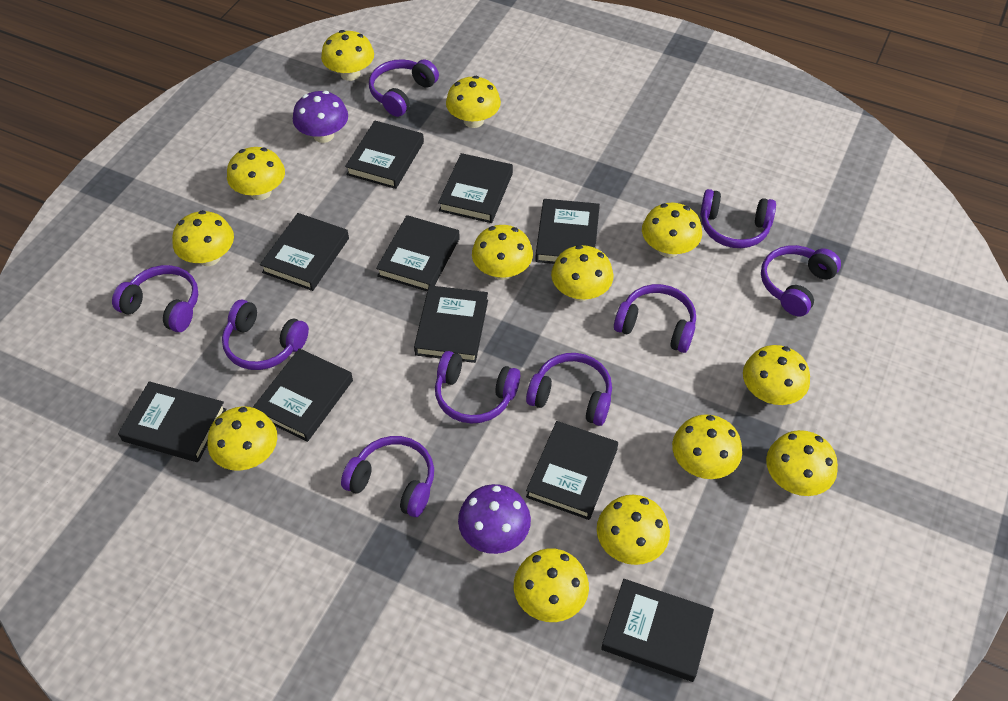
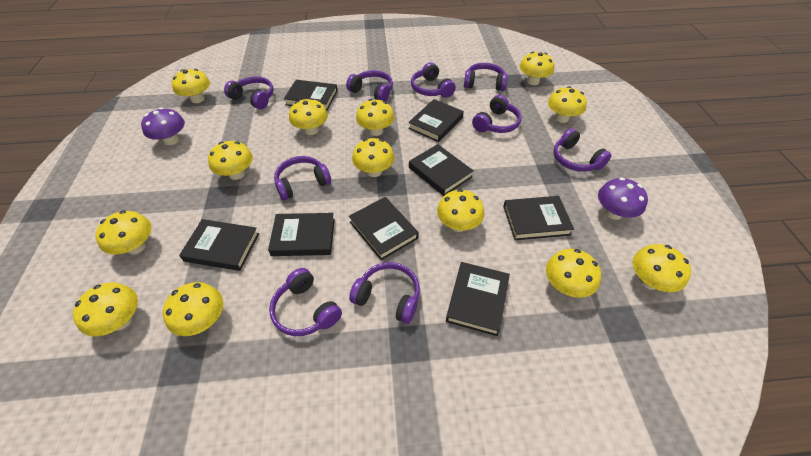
black book: [118,381,227,462] [252,348,353,442] [260,213,349,291] [345,121,424,189] [376,215,460,291] [414,285,488,363] [438,153,513,223] [526,421,618,520] [535,199,600,264] [601,579,714,682] = 10 -> [179,219,259,271] [268,213,335,256] [284,80,337,111] [349,197,419,260] [408,99,464,142] [409,144,474,196] [446,262,510,336] [503,196,574,240] = 8

